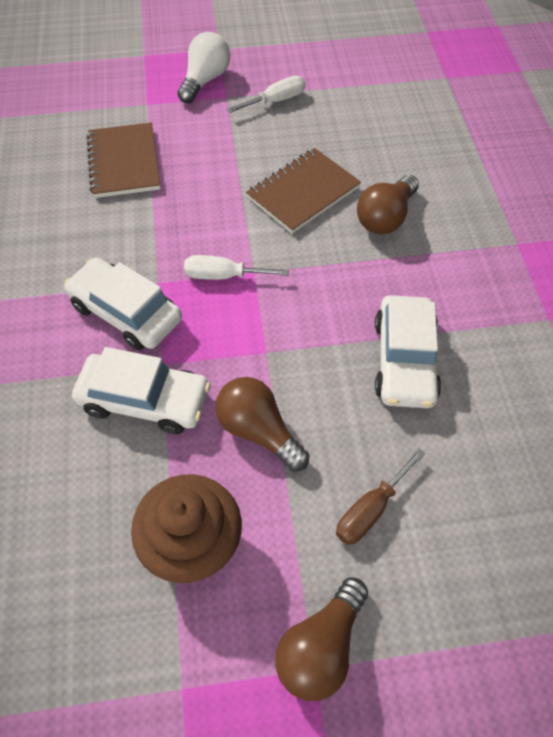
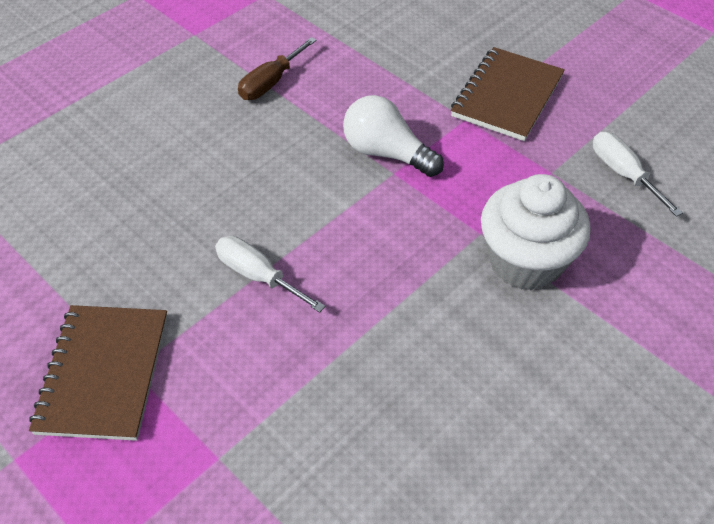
brown cupcake: [131,474,242,583] = 1 -> none = 0
brown light bulb: [215,377,309,472] [275,578,368,701] [357,175,419,234] = 3 -> none = 0
white car: [64,258,182,351] [72,347,211,434] [375,295,441,408] = 3 -> none = 0
white cupcake: none = 0 -> [481,174,591,290] = 1

